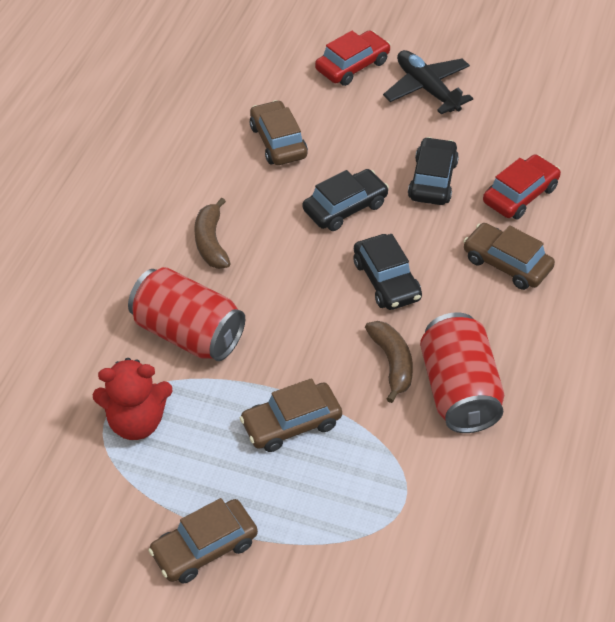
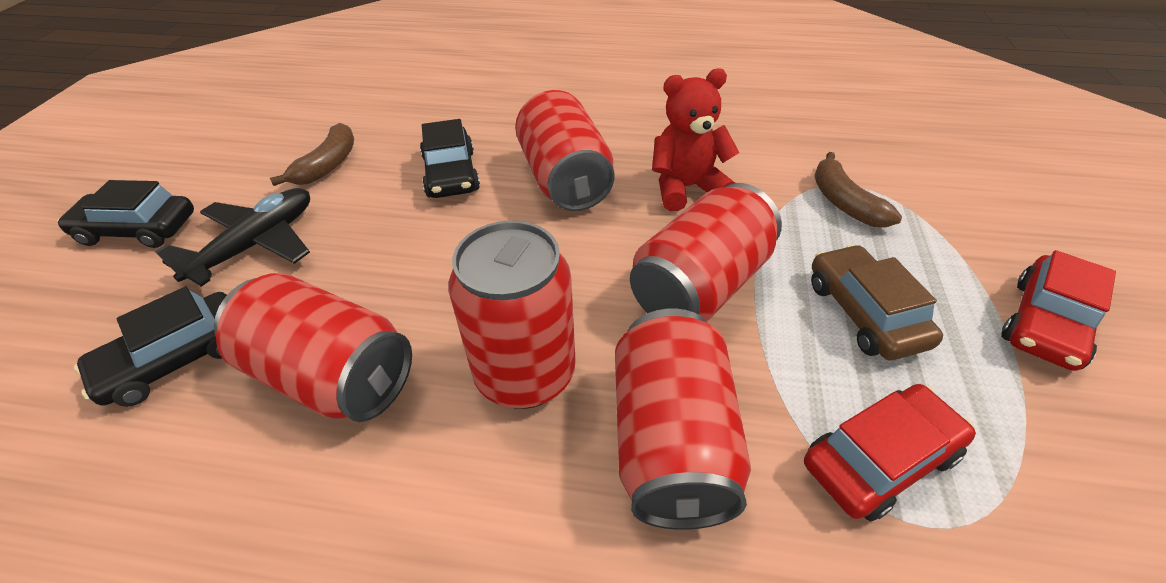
brown car: [148,498,258,584] [240,378,342,452] [250,100,308,165] [463,223,555,290] = 4 -> [811,245,943,360] = 1
red can: [128,267,245,361] [420,312,504,433] = 2 -> [214,273,412,422] [448,221,576,409] [515,90,615,211] [615,309,751,530] [630,183,782,321] = 5

